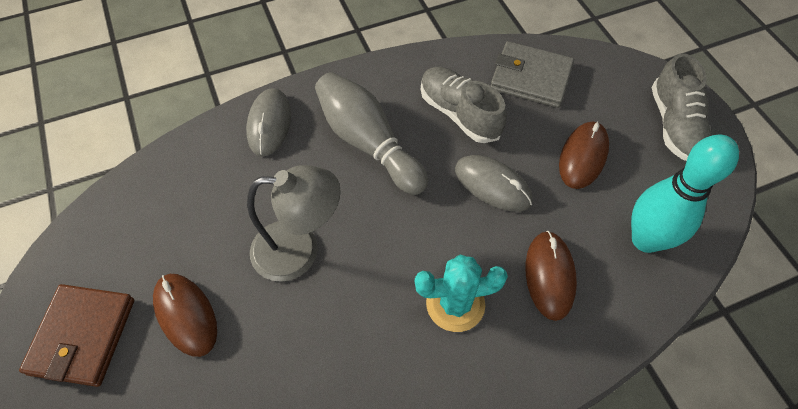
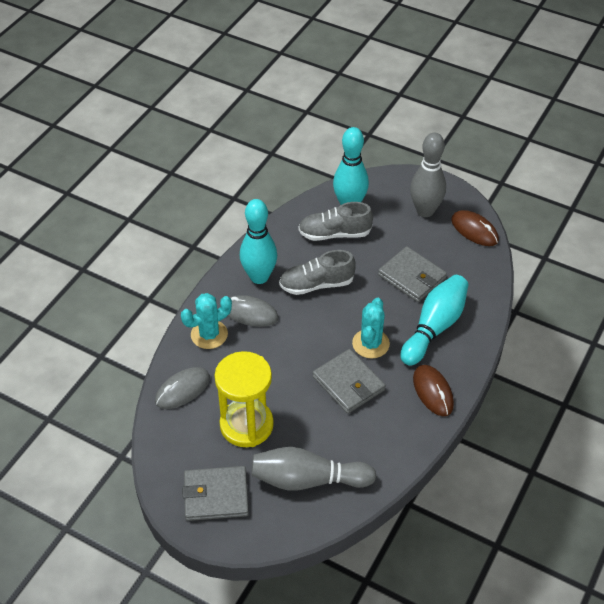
brown mouse: [153,274,217,357] [526,231,577,321] [559,121,609,189] = 3 -> [413,365,454,416] [451,210,499,246] = 2
brown wallet: [19,284,134,387] = 1 -> none = 0
grey bowling pin: [315,72,428,195] = 1 -> [251,447,376,491] [410,132,446,217] = 2
grey lamp: [247,165,341,282] = 1 -> none = 0
grey wallet: [490,41,574,108] = 1 -> [182,466,249,521] [313,349,385,414] [378,246,447,302] = 3
turquoise bowling pin: [631,134,739,253] = 1 -> [240,199,277,284] [333,127,369,205] [401,275,468,366] = 3
turquoise cactus: [415,255,508,332] = 1 -> [181,293,232,349] [352,298,390,358] = 2
yellow hourglass: none = 0 -> [214,351,274,447] = 1

